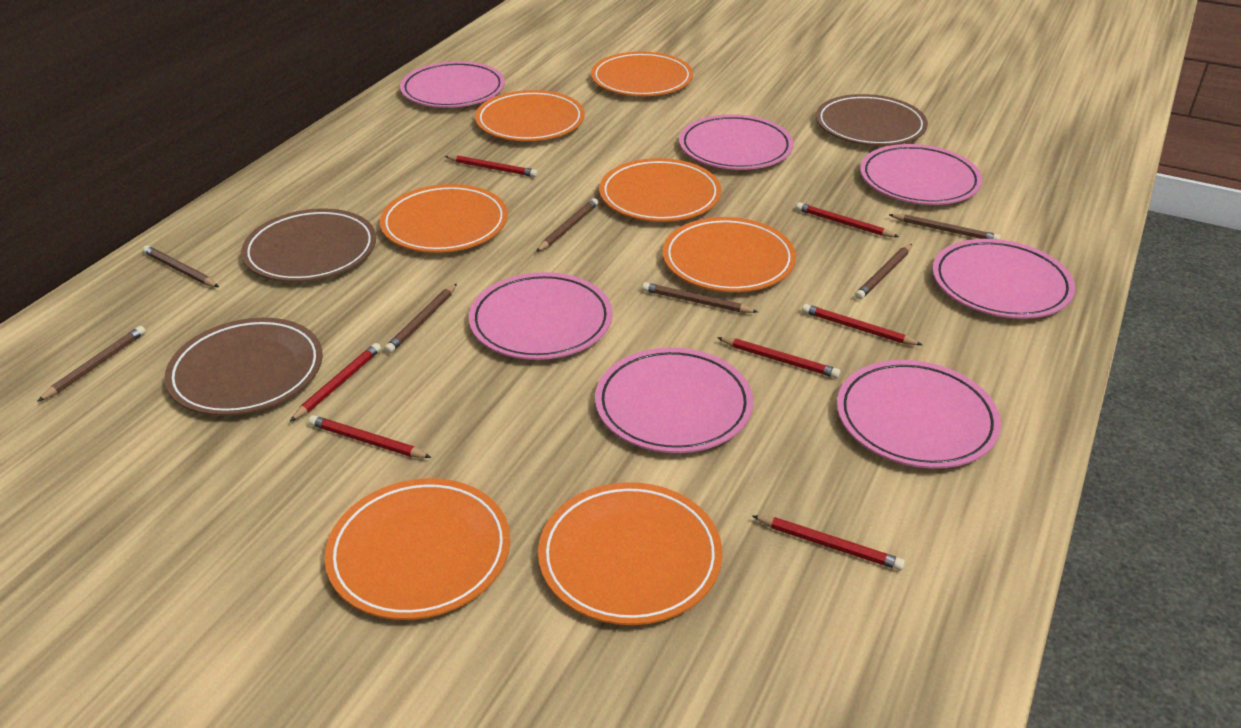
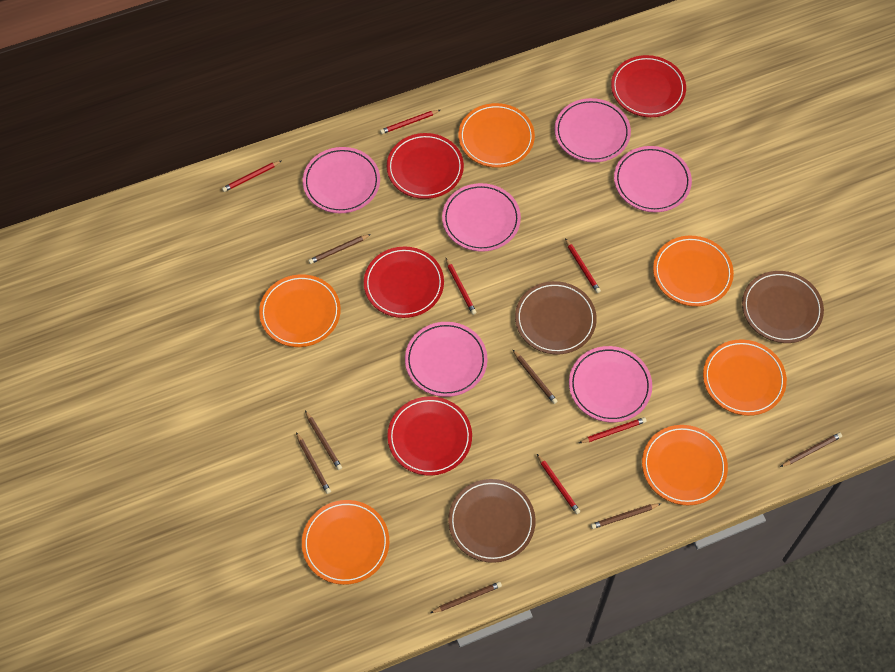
orange plate: [325,478,510,620] [380,184,508,253] [475,90,585,141] [538,482,722,625] [591,52,693,96] [599,158,721,222] [663,217,796,292] = 7 -> [259,274,341,347] [302,500,389,585] [458,103,535,168] [642,425,728,505] [653,236,734,306] [703,339,787,416] = 6
pink plate: [400,61,505,108] [469,272,613,360] [595,348,753,453] [679,114,793,170] [837,360,1001,468] [860,144,983,205] [933,239,1075,319] = 7 -> [303,147,380,213] [405,322,487,397] [442,183,521,252] [555,98,631,163] [569,346,652,422] [614,146,692,212] = 6
red pencil: [290,343,381,422] [309,415,432,458] [445,155,538,177] [717,337,840,378] [752,515,905,570] [796,202,899,237] [802,304,922,345] = 7 -> [222,161,281,192] [380,110,440,134] [446,258,477,315] [537,454,580,514] [565,238,601,293] [579,417,647,443] = 6
red plate: none = 0 -> [364,247,444,318] [387,133,464,199] [387,396,472,476] [611,55,686,117] = 4

